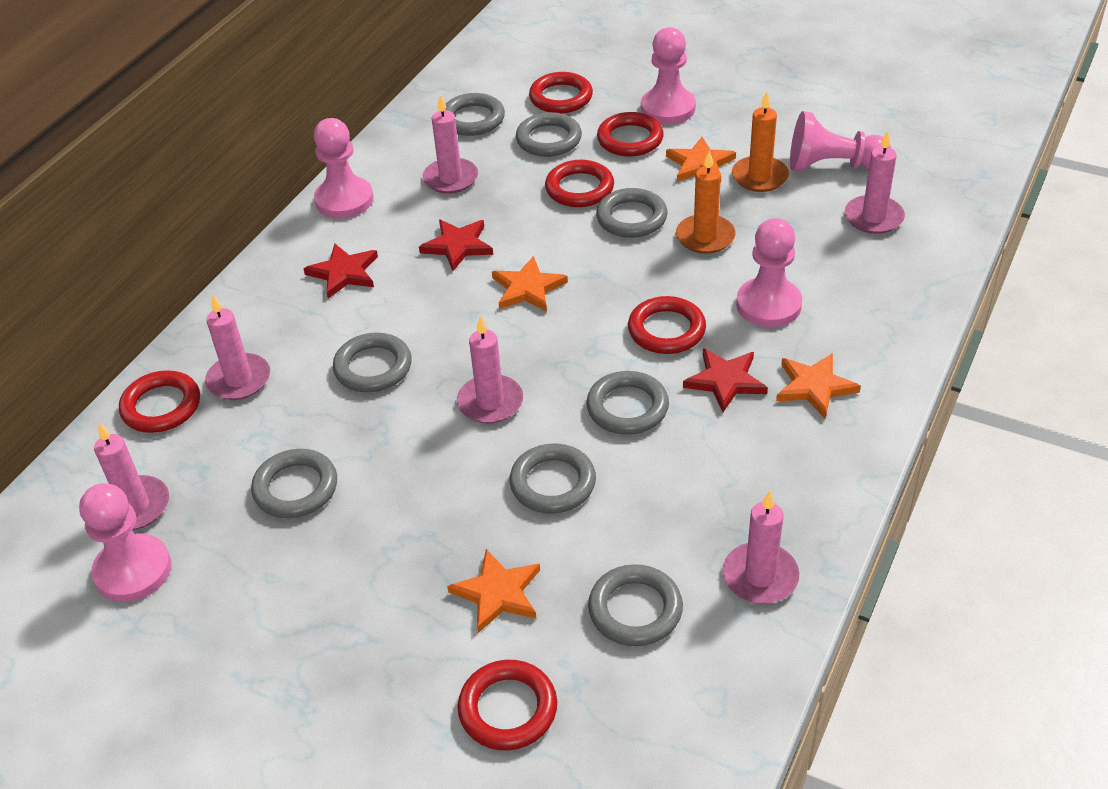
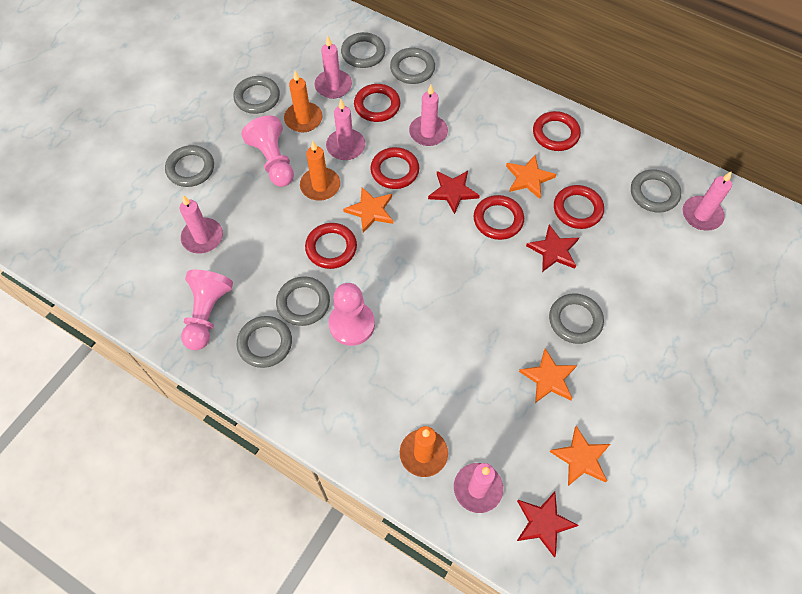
orange candle: [676,150,736,254] [732,91,789,192] = 2 -> [284,71,323,132] [300,141,340,201] [400,426,448,477] = 3
pink pawn: [79,483,171,602] [314,118,373,219] [641,27,696,124] [736,218,802,327] [790,111,891,172] = 5 -> [181,270,233,350] [241,115,294,187] [329,283,375,346] = 3

